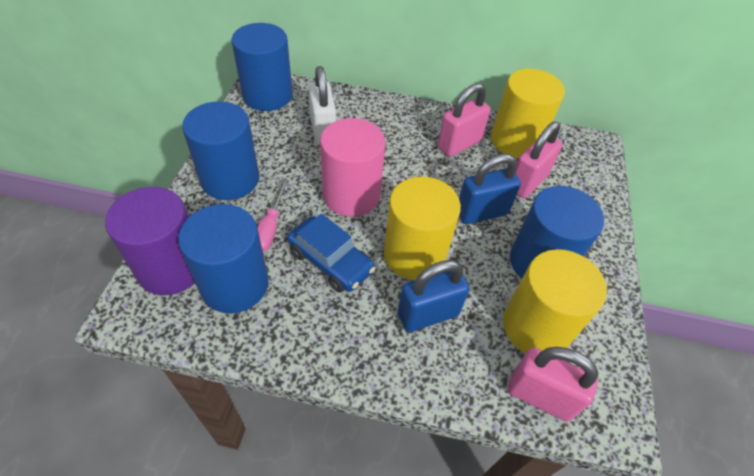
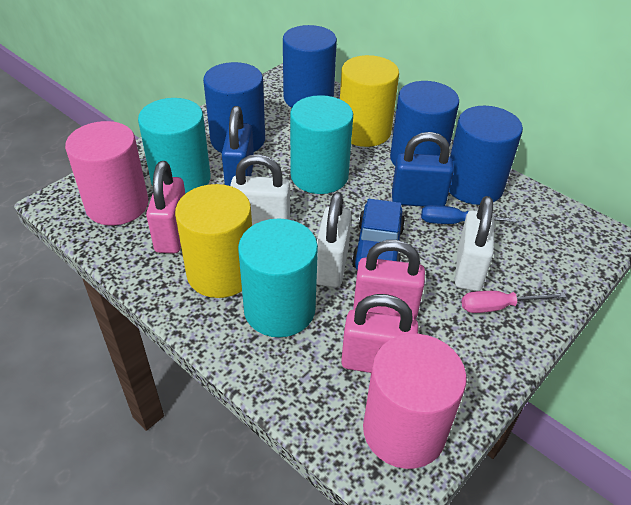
blue screwdriver: none = 0 -> [421,205,517,224] = 1
pink cylinder: [320,118,385,217] = 1 -> [65,121,148,225] [363,334,467,469] = 2
purple cylinder: [105,187,195,295] = 1 -> none = 0
turquoise cylinder: none = 0 -> [138,98,211,194] [238,218,318,337] [290,95,353,194] = 3
white padlock: [308,66,336,145] = 1 -> [230,154,290,226] [316,192,352,288] [455,196,495,291] = 3
yellow cylinder: [384,177,461,280] [491,69,565,158] [503,249,607,353] = 3 -> [175,184,252,298] [340,55,399,147] = 2

